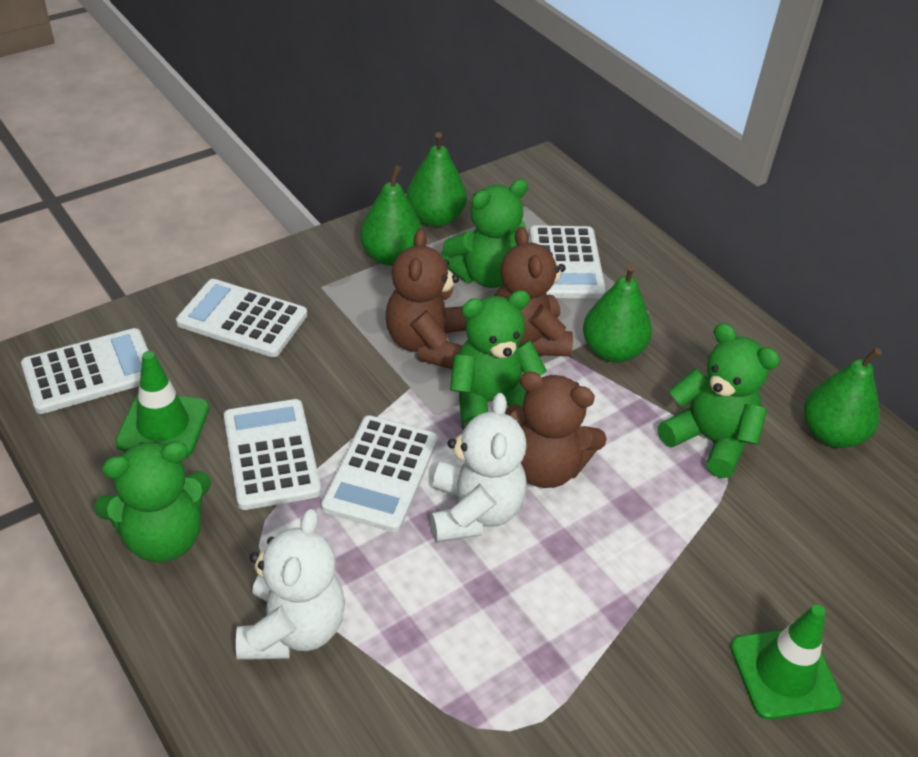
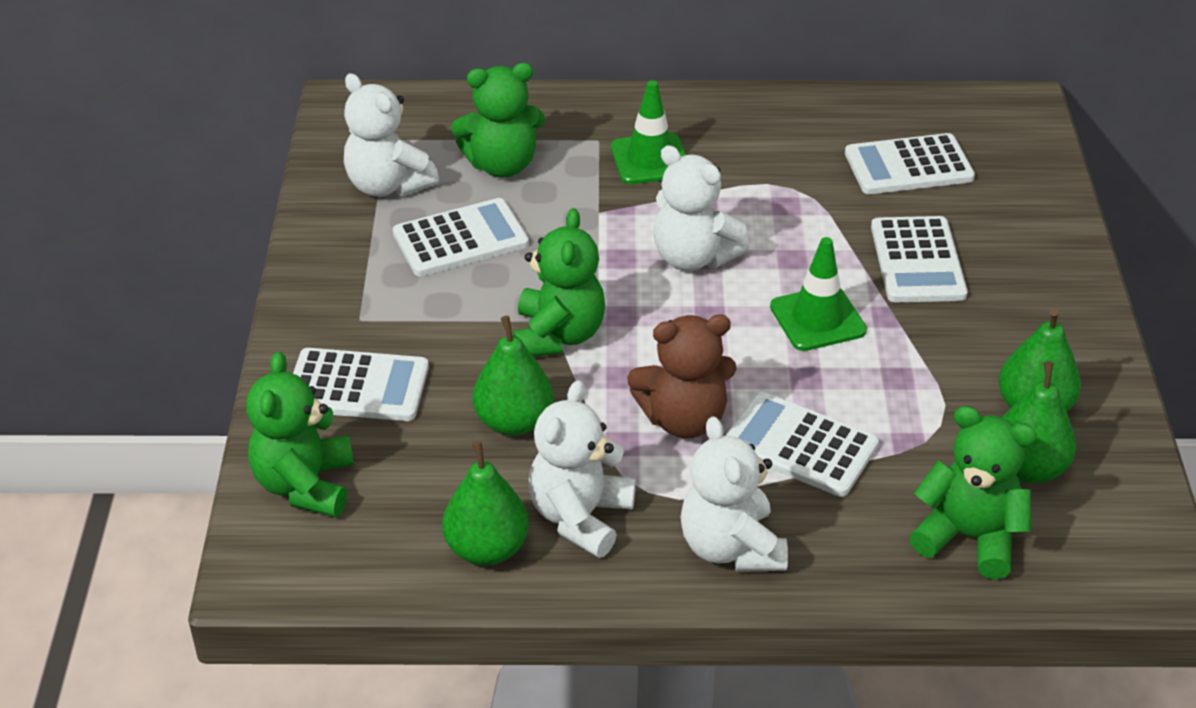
brown teddy bear: [386,229,466,369] [494,227,573,356] [505,372,607,488] = 3 -> [627,315,737,439] = 1
white teddy bear: [236,509,345,660] [431,393,527,542] = 2 -> [344,73,439,197] [529,380,636,558] [653,145,749,271] [680,416,788,572] = 4

